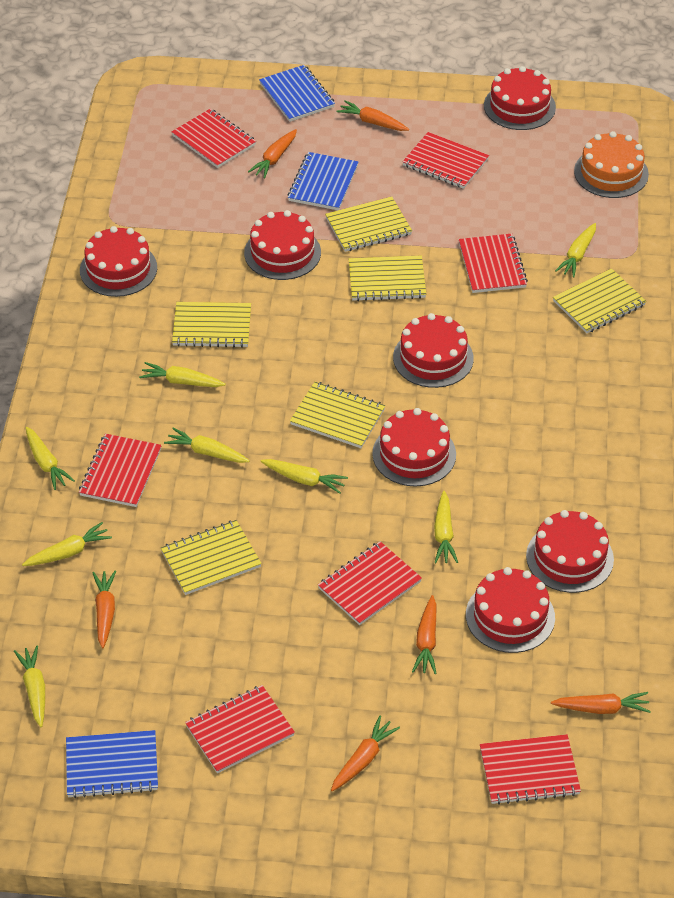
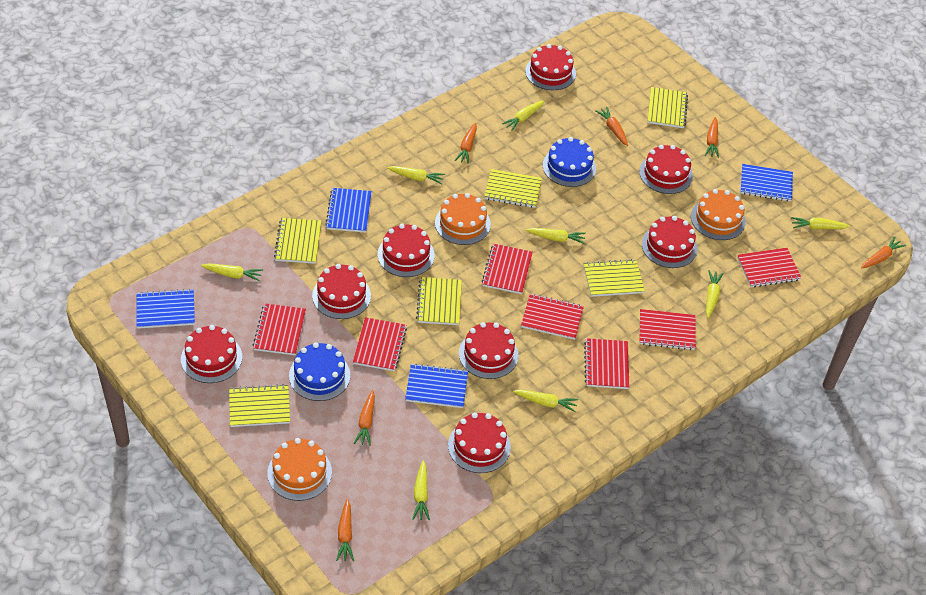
blue cake: none = 0 -> [289,342,350,401] [543,137,596,187] = 2
blue notebook: [66,730,158,798] [259,65,335,122] [287,152,358,210] = 3 -> [137,289,195,329] [325,188,372,233] [405,364,468,408] [740,164,793,201] = 4
orange cake: [574,131,649,198] = 1 -> [267,438,332,501] [435,193,491,245] [691,189,746,240] = 3
red cake: [80,226,157,297] [244,210,321,280] [372,408,456,486] [393,313,474,388] [466,567,555,653] [484,66,556,130] [526,510,614,593] = 7 -> [181,325,242,383] [312,264,371,319] [378,224,435,277] [448,412,511,473] [459,322,519,379] [525,44,576,90] [639,145,693,194] [642,216,697,268] = 8

